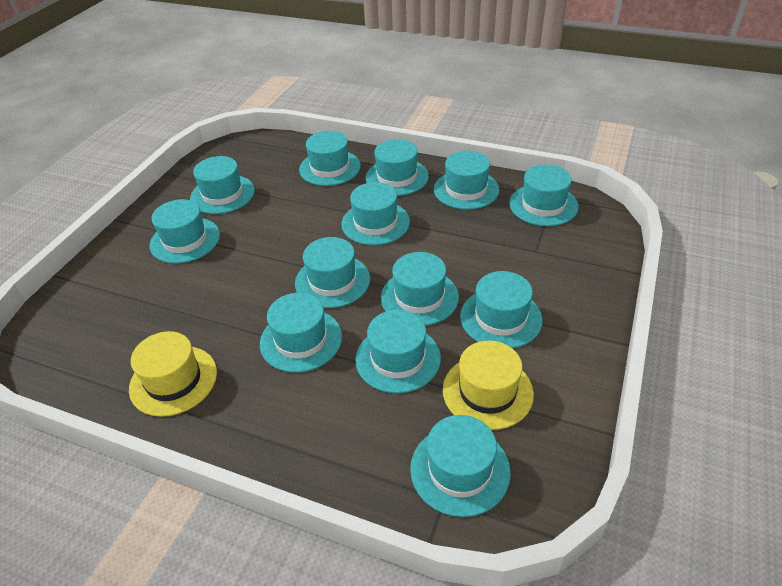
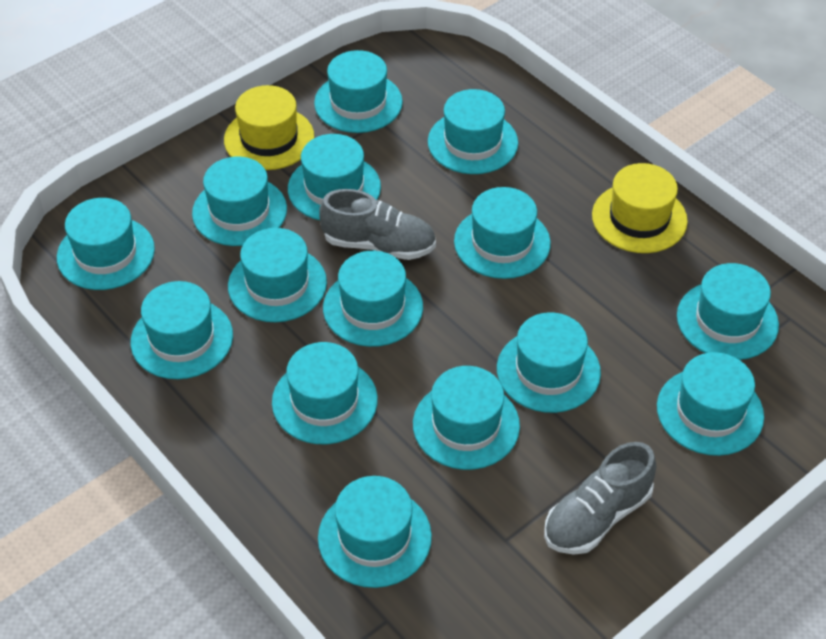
grey shoe: none = 0 -> [319,189,436,260] [544,442,656,555] = 2
turquoise hat: [150,199,220,264] [190,156,255,214] [260,293,342,372] [295,237,370,308] [299,131,361,186] [341,182,410,245] [355,310,441,393] [366,139,429,196] [381,252,459,326] [410,415,511,517] [434,151,499,210] [460,271,542,348] [509,165,579,226] = 13 -> [57,198,155,290] [131,281,233,379] [192,156,287,246] [228,228,327,322] [272,342,378,444] [288,134,381,220] [314,50,403,133] [318,476,432,588] [323,251,423,347] [413,366,520,470] [428,89,518,174] [454,187,551,279] [497,312,601,413] [657,352,764,456] [677,263,779,360] = 15

